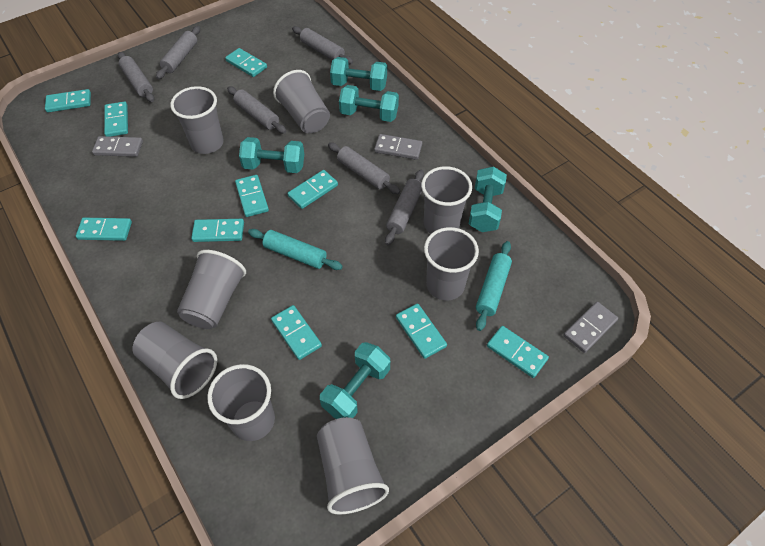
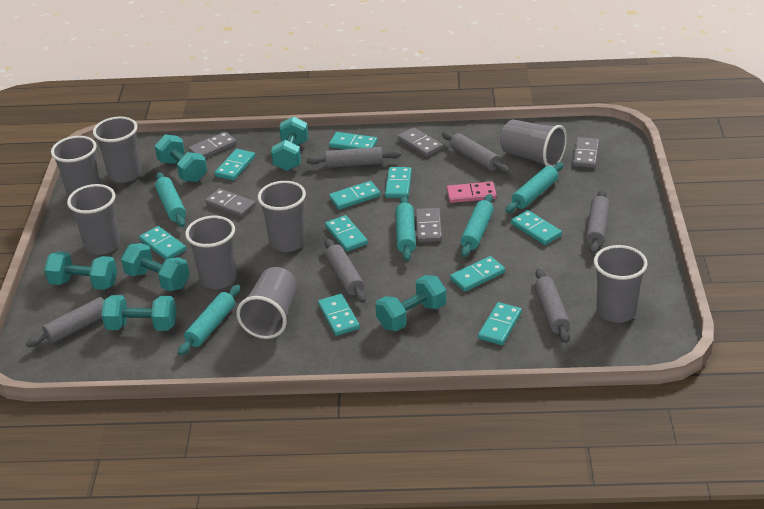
grey domino: [92,136,143,157] [374,134,422,160] [563,302,618,353] = 3 -> [189,132,237,158] [205,189,256,217] [398,127,443,157] [416,208,442,242] [572,137,599,168] = 5
pink domino: none = 0 -> [447,182,497,203] = 1
turquoise dumbbell: [239,137,304,173] [320,342,390,419] [330,57,387,91] [339,85,399,122] [469,166,507,232] = 5 -> [44,252,117,290] [101,295,176,331] [121,243,190,291] [155,135,207,182] [271,116,308,171] [375,275,446,331] = 6
turquoise rolling pin: [248,229,343,270] [476,241,512,331] = 2 -> [155,172,186,227] [178,285,240,356] [396,196,416,261] [461,194,494,257] [505,162,564,213] = 5

